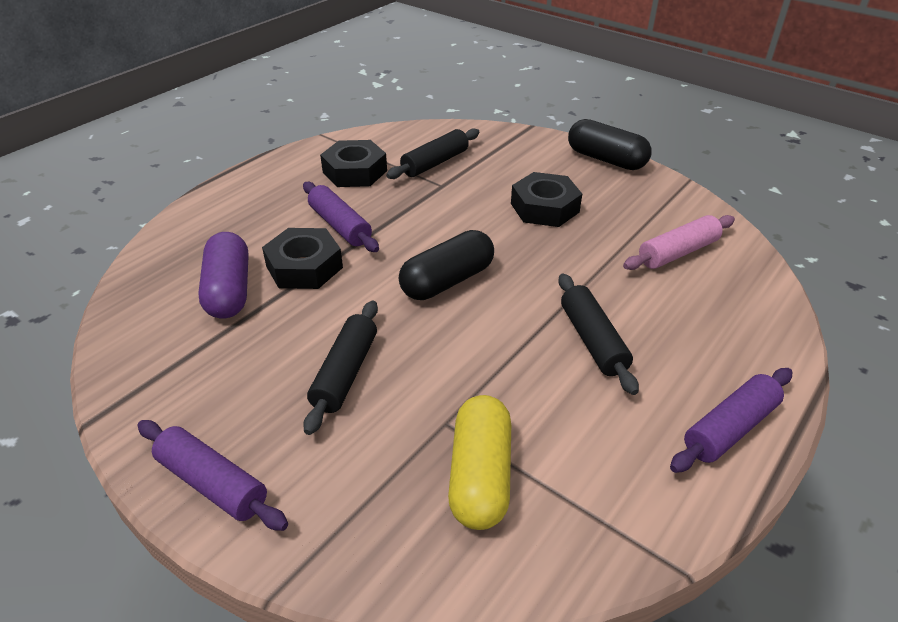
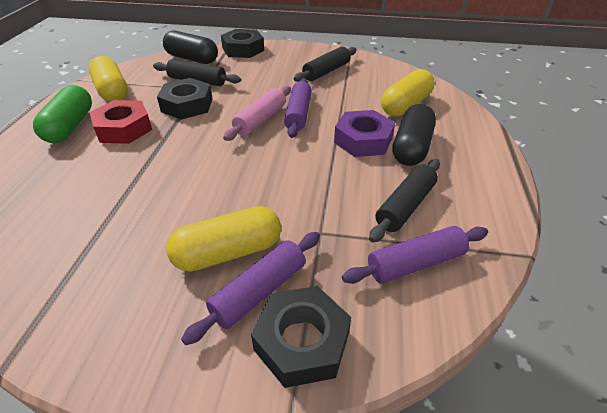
green capsule: none = 0 -> [33,85,92,143] = 1
purple capsule: [198,232,248,318] = 1 -> none = 0
purple nut: none = 0 -> [334,110,395,157] = 1
red nut: none = 0 -> [90,100,152,144] = 1
yellow capsule: [448,395,511,530] = 1 -> [89,56,128,102] [166,206,281,272] [381,69,435,116] = 3

